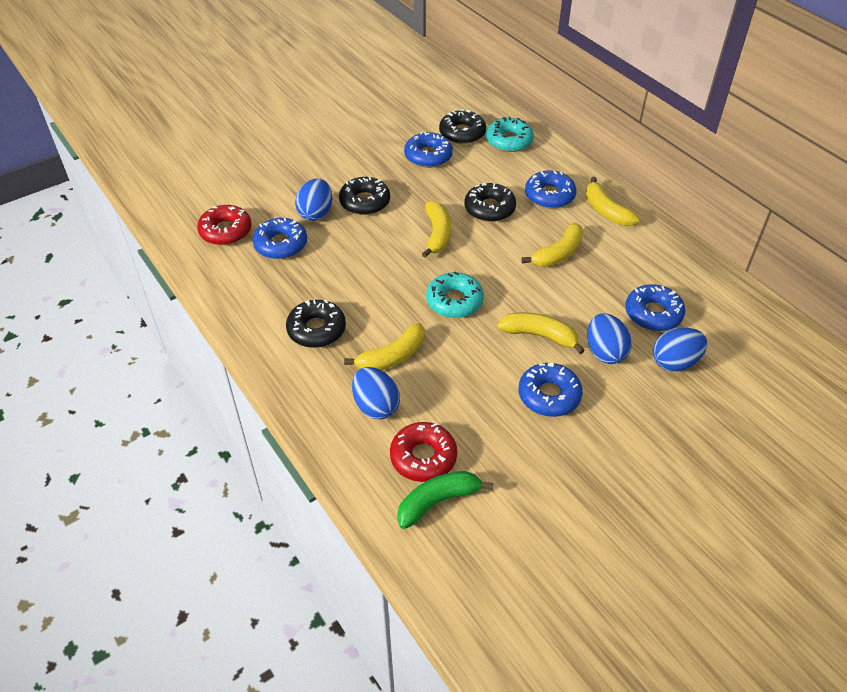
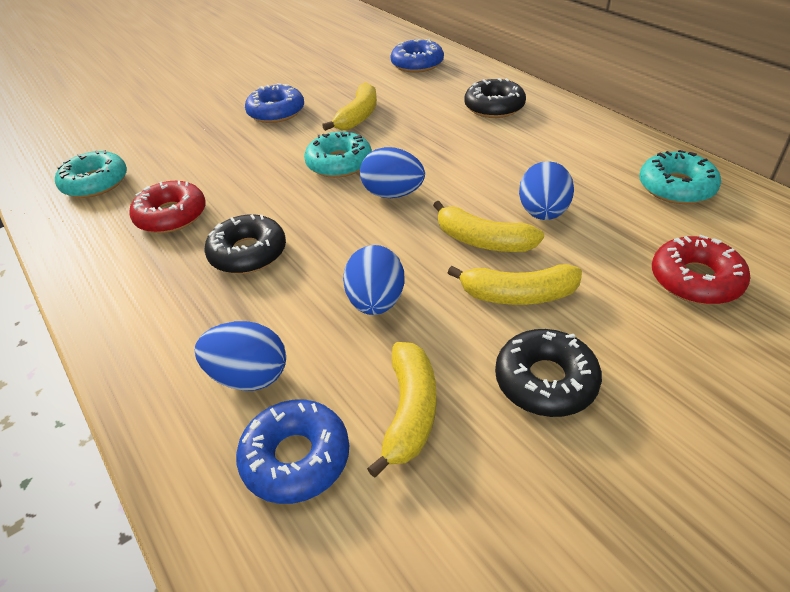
black donut: [286,300,346,348] [339,177,390,215] [439,109,486,144] [464,183,516,222] = 4 -> [204,214,286,274] [464,78,526,118] [495,329,602,417] = 3
blue donut: [253,218,307,259] [404,132,453,168] [519,363,583,417] [525,170,576,209] [625,285,685,331] = 5 -> [236,399,349,504] [245,83,304,123] [391,39,444,73] = 3
green banana: [397,471,494,529] = 1 -> none = 0
turquoise donut: [426,272,484,318] [486,117,534,152] = 2 -> [55,150,127,198] [304,131,372,178] [639,150,721,204] = 3
yellow banana: [344,323,425,370] [422,201,451,258] [497,313,585,354] [521,223,583,267] [586,177,640,226] = 5 -> [322,82,377,131] [367,342,436,478] [433,201,544,252] [448,264,582,305] = 4

